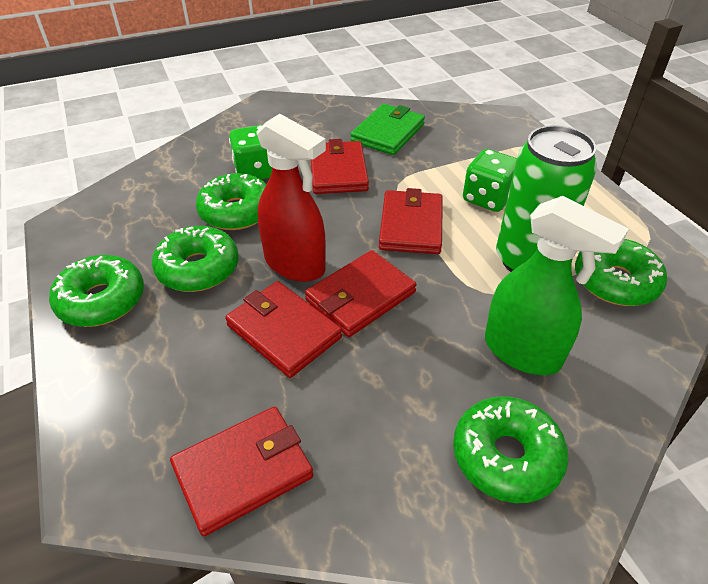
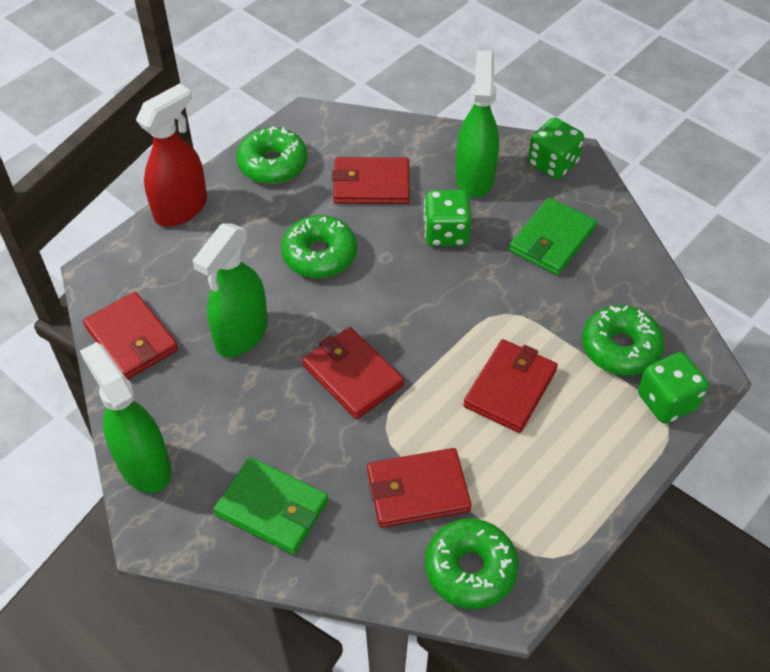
green can: [496,125,597,272] = 1 -> none = 0
green dice: [229,125,272,179] [463,149,517,212] = 2 -> [424,190,471,246] [528,118,584,179] [638,352,709,424] = 3
green donut: [49,255,144,327] [152,226,239,292] [196,173,266,230] [453,396,568,503] [575,239,667,306] = 5 -> [236,126,308,184] [281,215,357,278] [425,519,519,609] [582,305,664,376] = 4
green spray bottle: [485,196,629,375] = 1 -> [80,342,172,493] [192,223,268,357] [455,50,499,198] = 3
green wallet: [350,104,425,155] = 1 -> [214,457,328,555] [509,197,597,275] = 2

